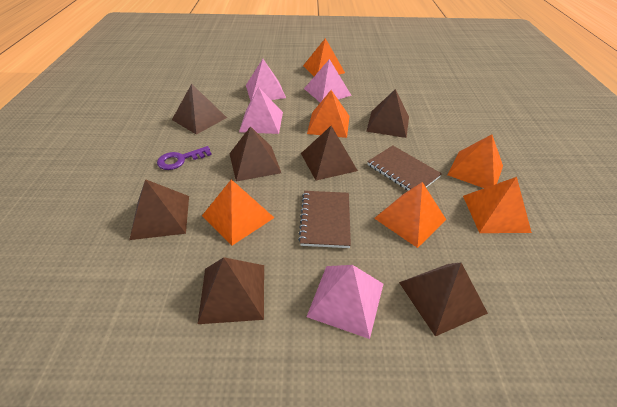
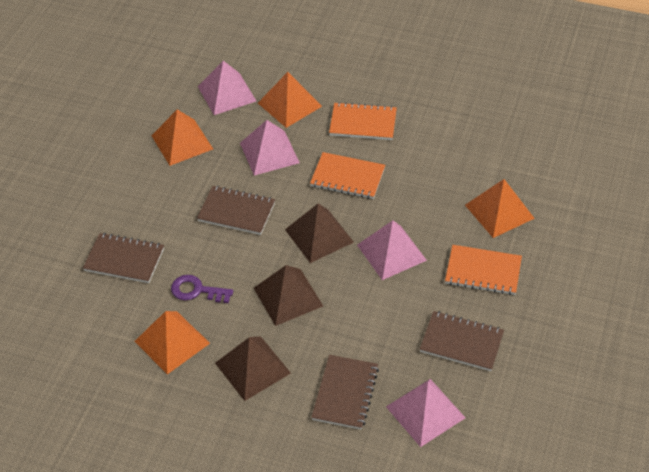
brown notebook: [298,191,351,248] [367,145,442,191] = 2 -> [83,233,164,283] [197,186,275,235] [311,355,379,430] [420,311,504,371] = 4
brown pyramid: [129,179,189,240] [172,84,227,135] [198,257,264,324] [229,126,281,181] [301,126,358,181] [366,89,409,138] [399,263,488,336] = 7 -> [215,336,291,401] [254,265,323,326] [285,204,354,263] = 3
orange notebook: none = 0 -> [310,152,385,199] [329,102,397,140] [445,245,522,295] = 3
orange pyramid: [202,179,274,245] [303,38,345,76] [307,90,349,138] [374,182,446,248] [447,134,503,188] [463,177,532,233] = 6 -> [134,311,210,374] [152,110,213,166] [258,72,322,128] [465,179,535,238] = 4

